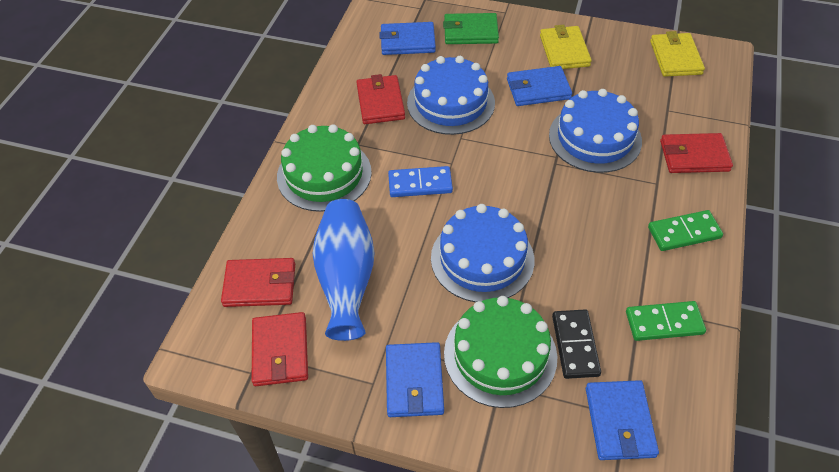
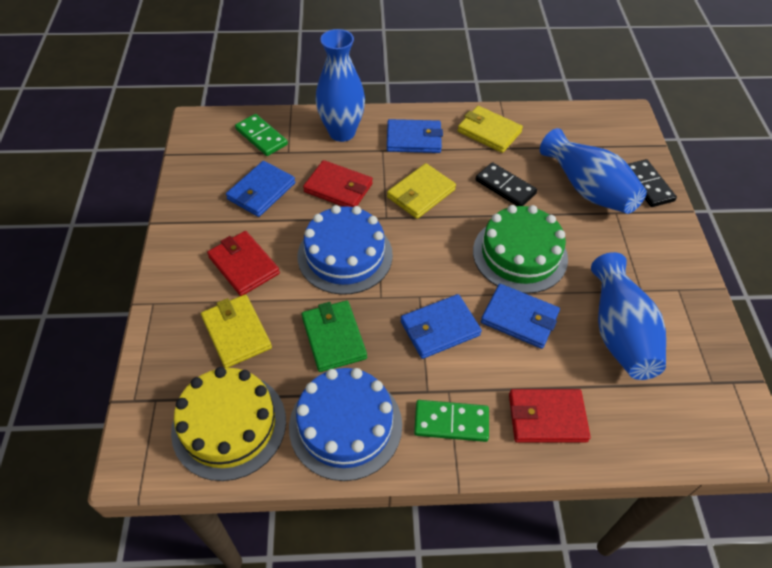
black domino: [552,310,601,379] = 1 -> [475,162,537,206] [628,159,677,207] = 2
blue cake: [407,56,495,135] [431,204,535,302] [549,89,642,173] = 3 -> [289,368,402,481] [298,205,393,295] = 2
blue domino: [388,166,453,197] = 1 -> none = 0
blue vase: [312,199,374,341] = 1 -> [316,29,365,142] [540,128,647,214] [591,252,666,380] = 3
green cake: [277,124,372,212] [444,296,557,408] = 2 -> [473,205,568,294] = 1
red wallet: [221,258,295,307] [252,312,308,386] [356,74,405,124] [660,133,733,173] = 4 -> [207,231,280,296] [303,160,373,207] [509,389,591,443] = 3
yellow cake: none = 0 -> [171,367,286,481] = 1
yellow wallet: [540,25,592,69] [650,31,705,77] = 2 -> [201,294,272,368] [387,163,456,219] [457,106,523,153] = 3

